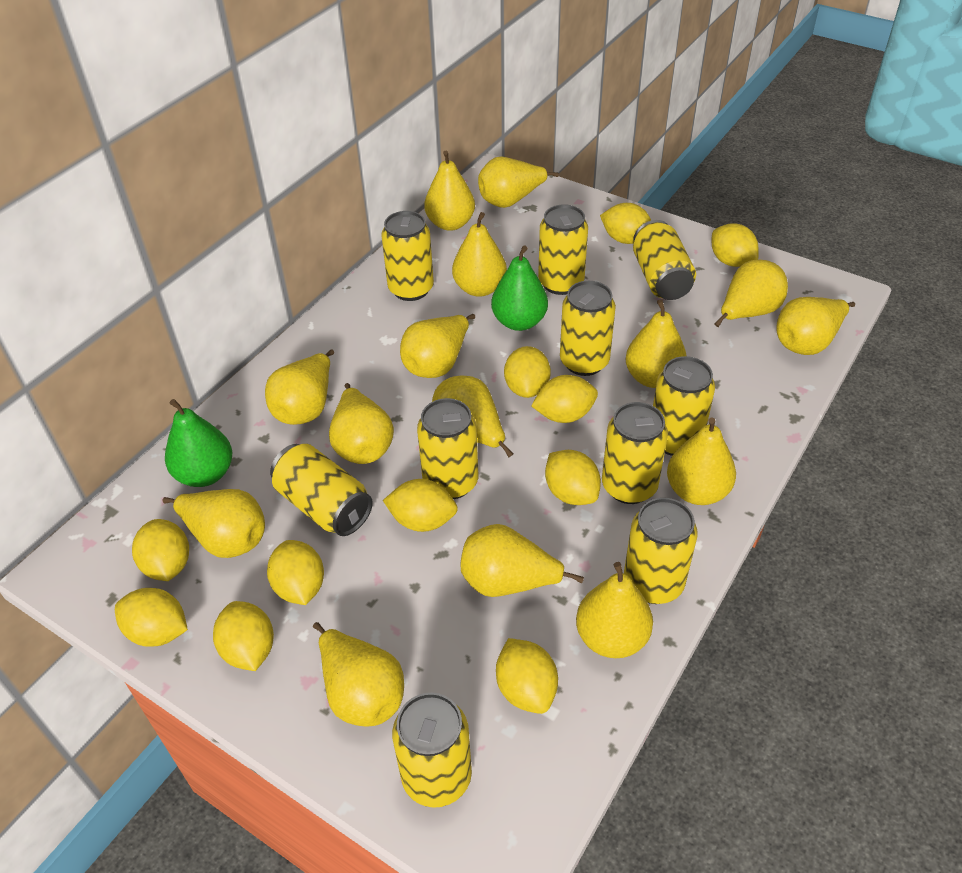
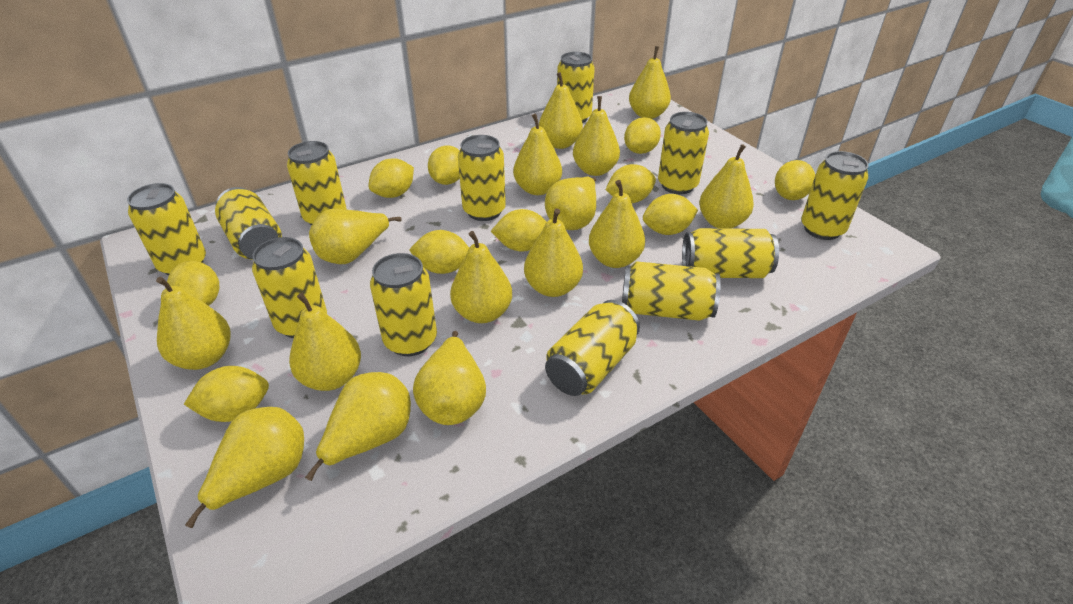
green pear: [165,399,232,487] [491,245,548,331] = 2 -> none = 0
yellow can: [270,444,373,536] [381,211,434,301] [392,693,472,808] [417,398,478,499] [538,204,588,295] [560,281,616,376] [602,402,668,504] [624,498,697,604] [633,220,696,300] [653,356,715,456] = 10 -> [127,183,206,275] [215,187,282,260] [252,237,327,338] [287,141,347,226] [370,253,437,356] [458,135,506,221] [545,300,640,396] [557,52,595,123] [622,261,721,321] [658,112,709,194] [682,228,779,278] [801,151,869,240] = 12
yellow lemon: [115,588,188,647] [132,519,189,581] [213,601,274,671] [267,540,324,605] [383,479,458,532] [496,638,558,714] [504,346,551,398] [531,375,598,423] [545,450,601,505] [600,203,651,244] [711,223,758,267] = 11 -> [167,261,219,306] [184,366,269,422] [369,158,414,198] [409,230,469,274] [428,145,460,185] [491,209,546,252] [605,164,656,203] [624,117,661,154] [643,194,698,235] [775,160,815,200] = 10

